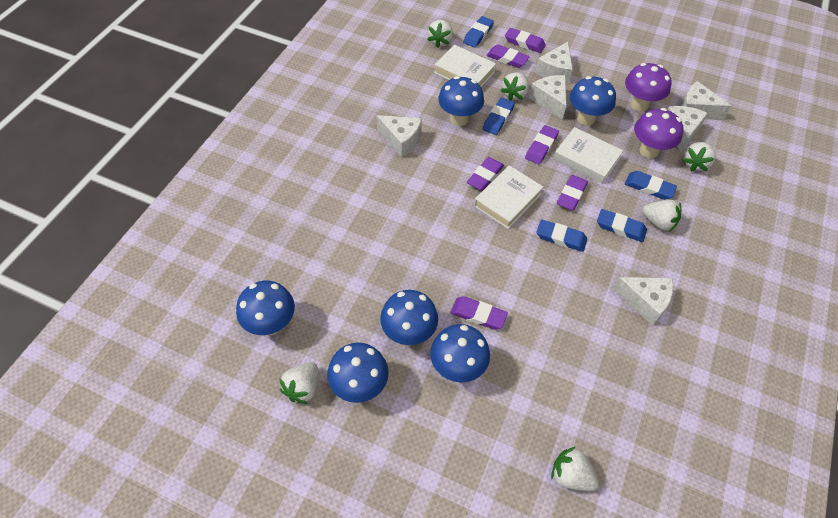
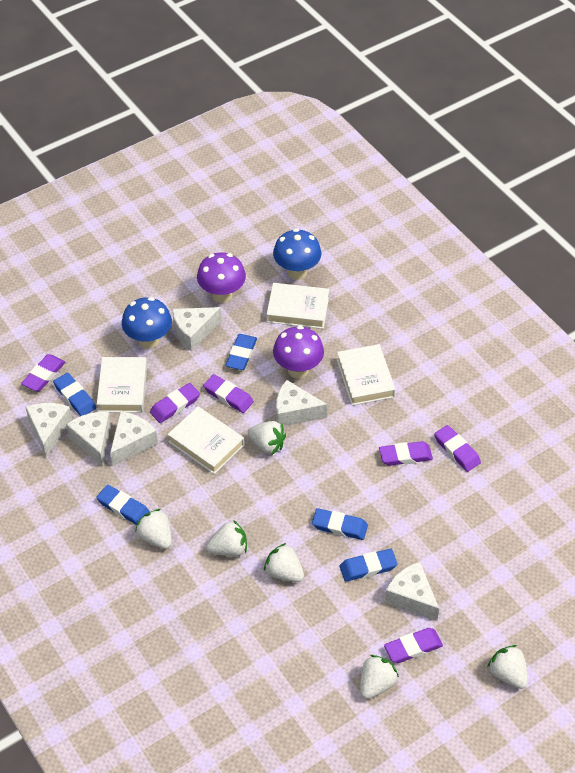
blue mushroom: [236,281,295,335] [327,343,389,403] [380,290,438,345] [430,324,490,383] [438,76,484,126] [570,76,616,126] = 6 -> [122,297,172,349] [273,229,321,280] = 2
white book: [434,45,496,87] [474,165,543,229] [553,127,623,184] = 3 -> [97,357,147,413] [168,406,244,474] [266,283,329,329] [337,344,395,405] = 4

